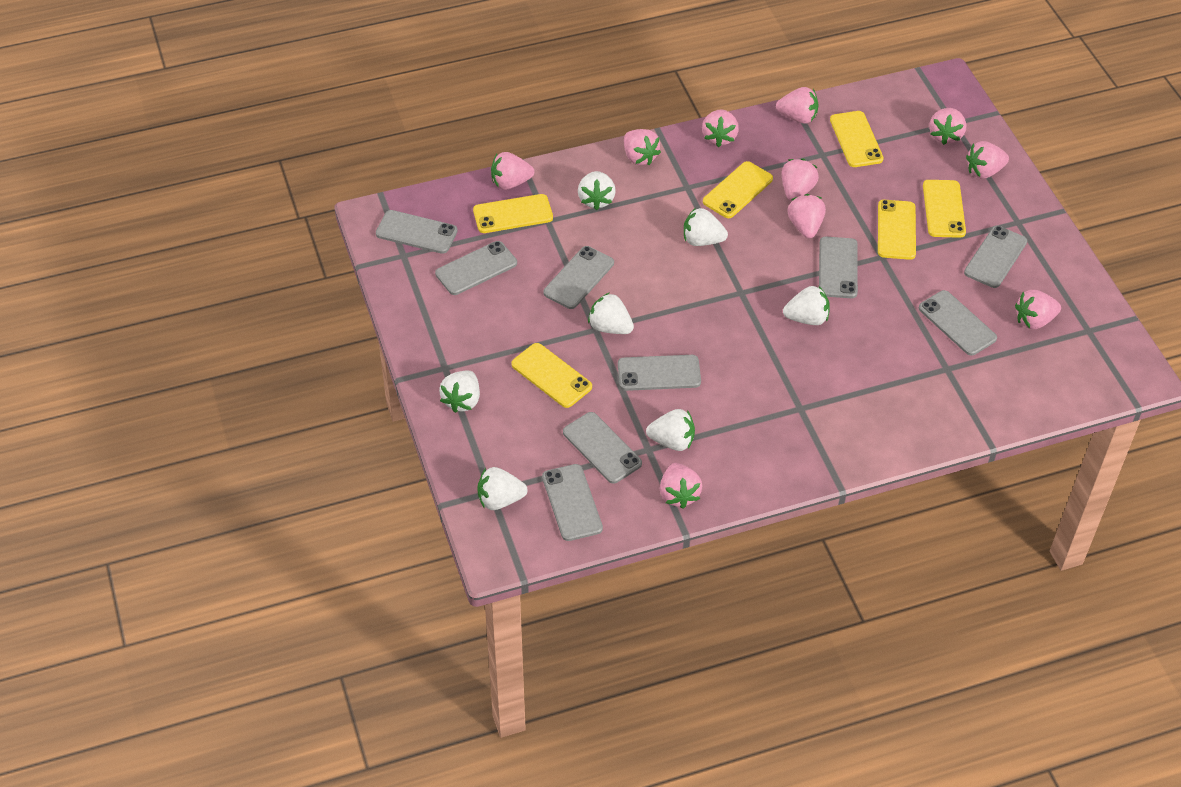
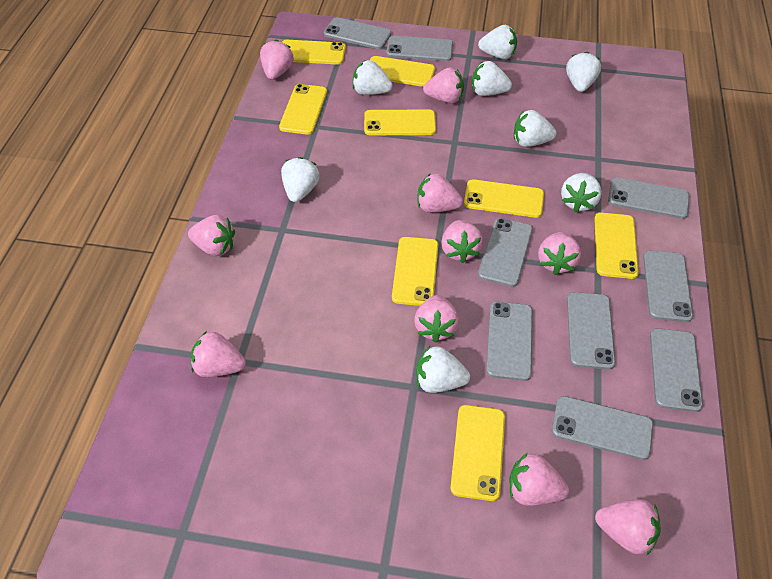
white strawberry: [439,371,480,413] [478,467,528,510] [578,171,616,210] [588,292,634,334] [646,409,695,451] [684,208,728,246] [783,286,830,325] = 7 -> [281,157,320,202] [353,60,392,95] [416,346,470,393] [472,61,512,96] [478,25,517,59] [514,110,556,147] [561,173,602,212] [566,51,601,92] = 8
yellow phone: [473,194,553,233] [511,343,592,408] [703,161,773,218] [830,111,884,167] [878,200,916,260] [923,180,966,238] = 6 -> [279,84,327,135] [282,40,346,65] [364,109,436,135] [370,56,435,87] [392,237,438,306] [450,405,505,501] [464,179,544,218] [594,213,639,279] = 8

